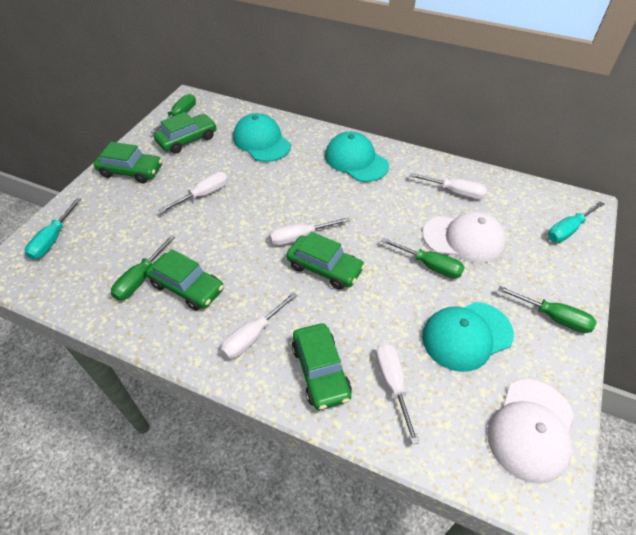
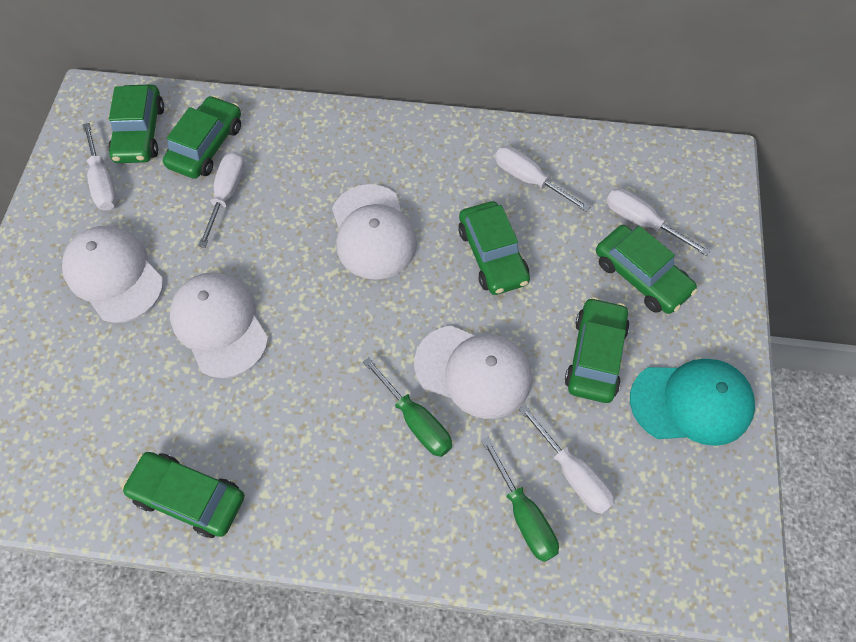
green car: [94,142,162,183] [146,249,224,311] [154,112,217,154] [286,232,365,290] [292,323,352,410] = 5 -> [108,84,164,163] [122,452,245,538] [163,95,241,179] [458,201,530,295] [565,297,630,403] [596,225,697,314] = 6
green screwdriver: [111,235,175,300] [151,94,196,133] [381,238,465,278] [498,286,597,333] = 4 -> [363,357,452,457] [481,437,559,562] = 2
turquoise cap: [233,113,291,162] [325,132,389,182] [422,302,514,372] = 3 -> [630,359,755,446] = 1
turquoise screwdriver: [25,198,81,260] [548,201,604,242] = 2 -> none = 0
white cap: [423,211,506,263] [487,380,574,484] = 2 -> [62,226,164,323] [170,272,268,378] [332,184,417,280] [414,326,532,419] = 4

